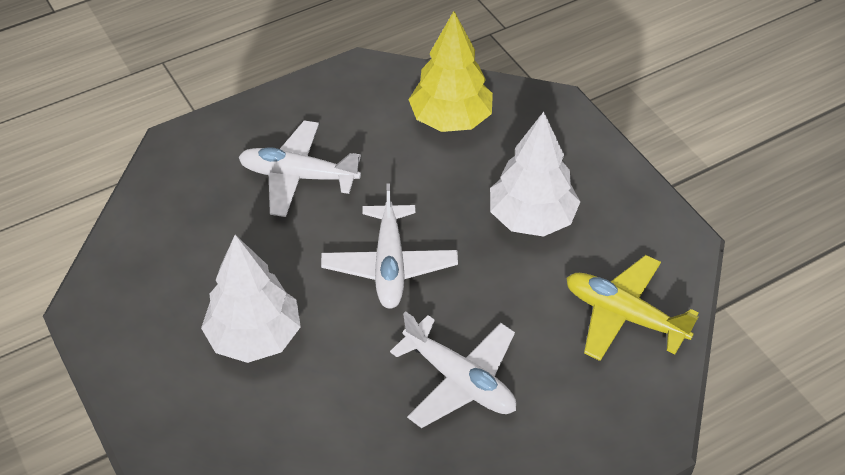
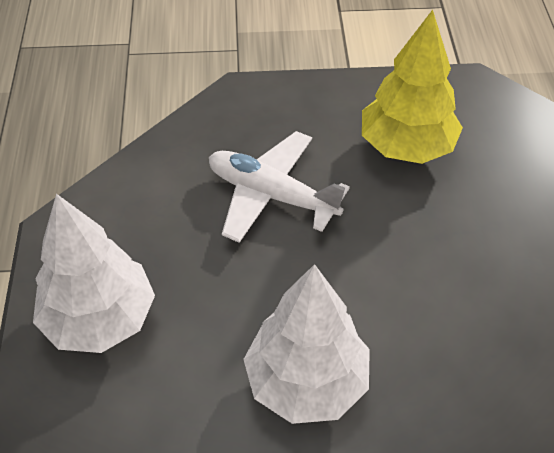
white plane: [239,121,361,217] [321,183,458,309] [390,311,516,428] = 3 -> [209,131,350,243] = 1
yellow plane: [566,255,699,361] = 1 -> none = 0

